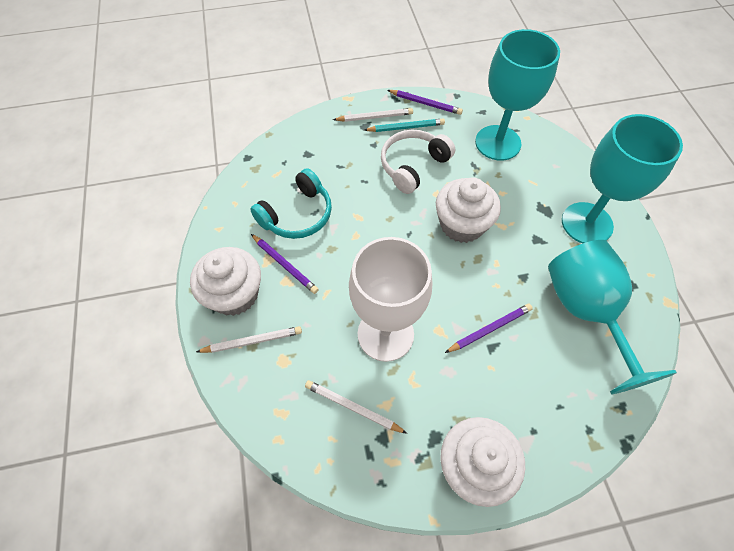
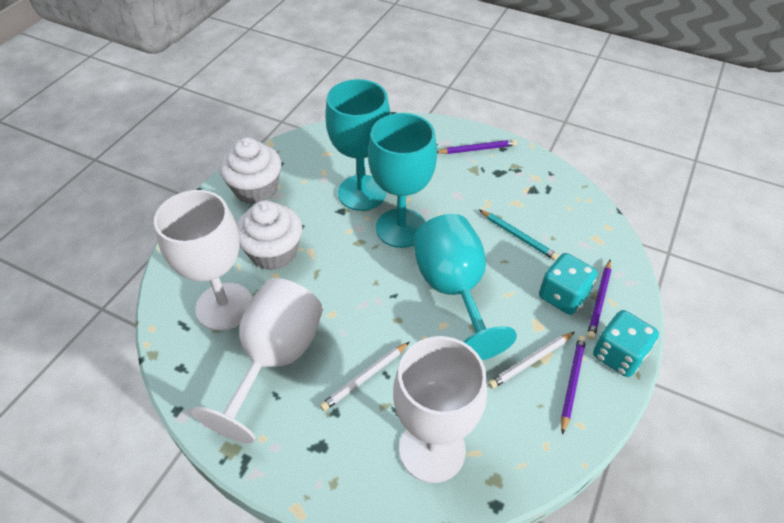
turquoise dice: none = 0 -> [539,253,598,315] [593,310,659,377] = 2
turquoise headphones: [250,168,332,239] = 1 -> none = 0
white cupcake: [190,247,261,316] [436,178,501,243] [440,417,525,507] = 3 -> [220,137,282,204] [237,200,302,271] = 2
white goblet: [349,237,432,362] = 1 -> [154,190,252,331] [192,278,323,444] [393,336,487,483] = 3
white headphones: [381,130,455,194] = 1 -> none = 0
white pencil: [196,326,302,353] [305,380,407,434] [333,108,413,122] = 3 -> [320,342,409,411] [488,332,575,389] = 2

